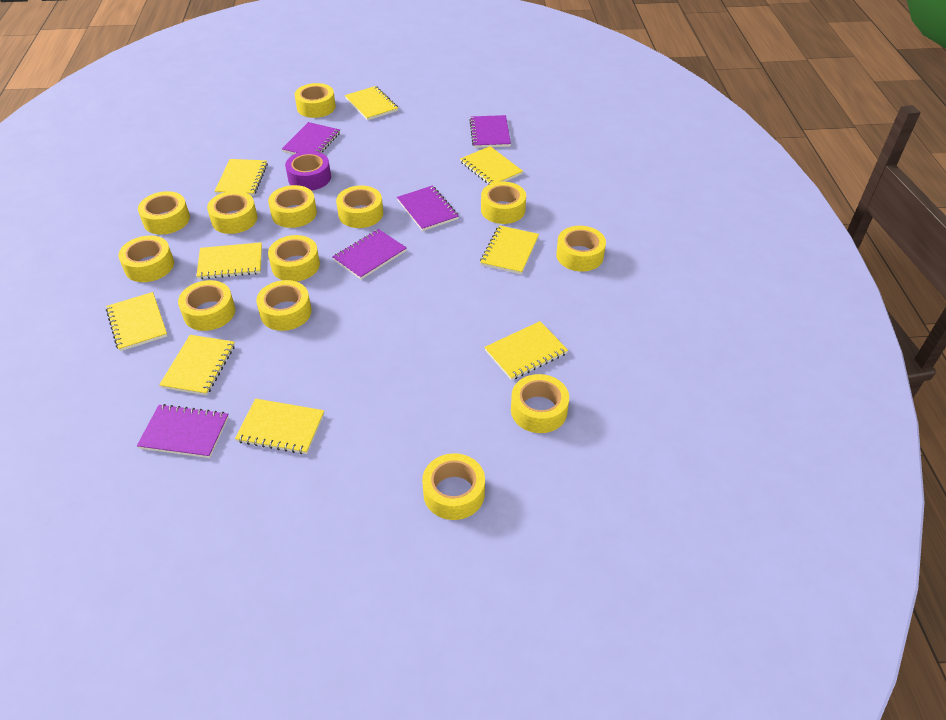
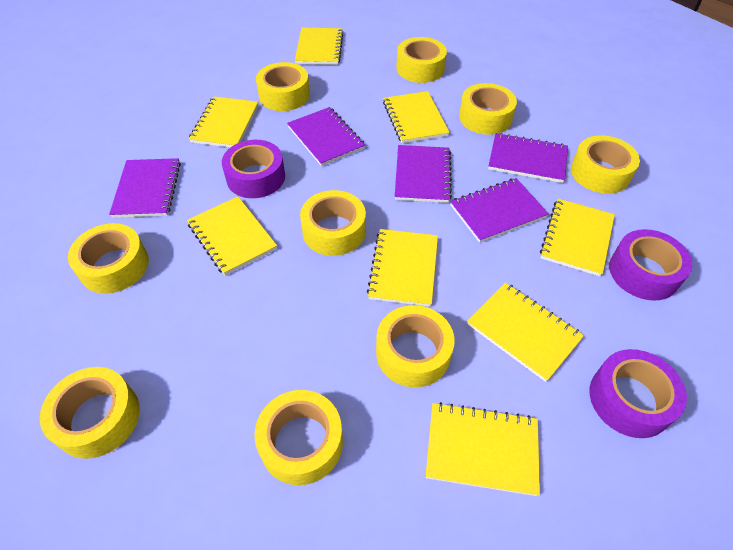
purple tape: [285,151,331,190] = 1 -> [222,140,285,198] [590,349,687,438] [609,229,693,301] = 3
yellow notebook: [106,292,167,351] [159,335,235,395] [196,242,262,279] [215,159,268,196] [235,399,324,454] [345,86,398,120] [460,146,523,185] [480,225,539,274] [484,321,568,380] = 9 -> [187,197,277,276] [189,96,259,147] [295,28,344,65] [367,229,438,307] [383,91,450,143] [426,402,540,496] [467,282,584,382] [540,199,615,276] = 8
yellow tape: [118,235,174,282] [138,191,190,235] [178,280,235,331] [207,191,257,234] [256,280,312,331] [268,185,317,228] [268,235,320,282] [295,83,336,118] [336,185,383,228] [422,453,485,520] [481,182,526,224] [511,374,569,433] [556,226,606,272] = 13 -> [40,367,140,459] [68,223,149,294] [254,390,343,485] [256,62,310,111] [300,190,366,256] [376,305,455,388] [396,37,447,83] [459,83,517,135] [571,135,640,194] = 9

